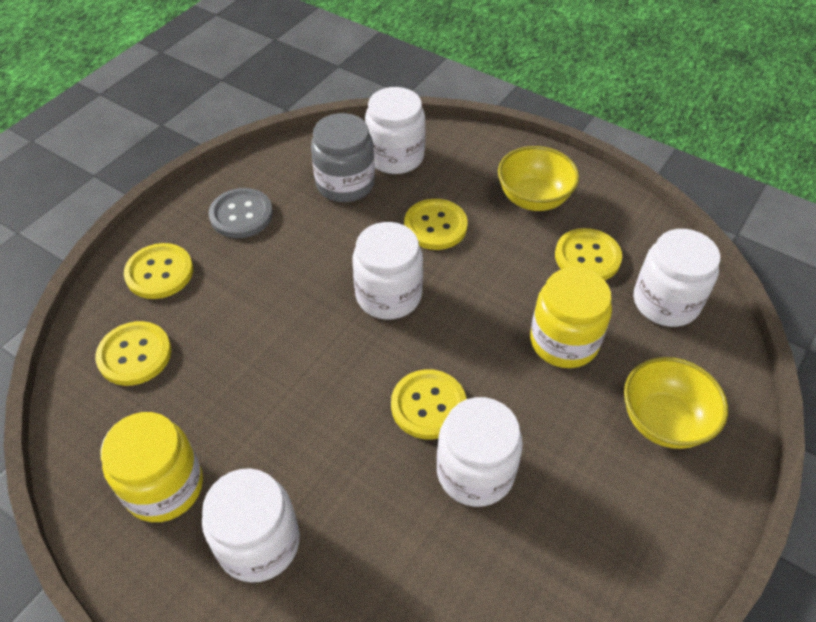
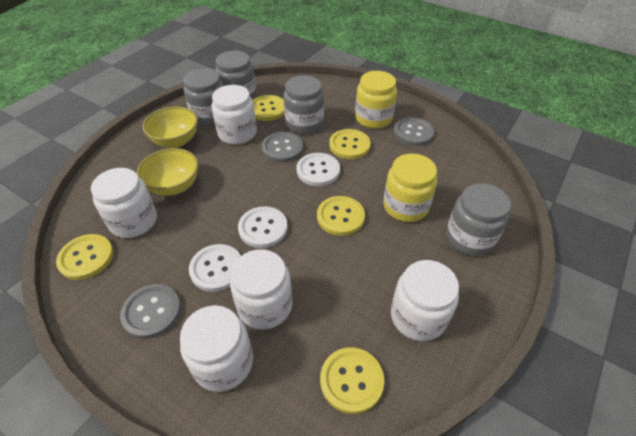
grey button: [209,188,273,238] = 1 -> [120,284,181,339] [262,132,303,162] [393,117,434,146] = 3
grey jar: [311,113,375,202] = 1 -> [184,68,224,126] [215,51,256,100] [284,75,324,134] [446,183,511,256] = 4
white button: none = 0 -> [189,244,241,292] [238,206,288,248] [297,153,340,186] = 3

